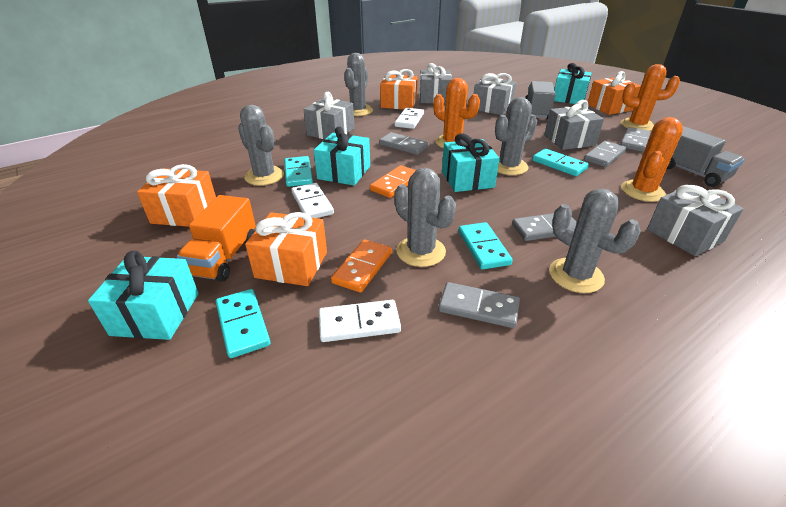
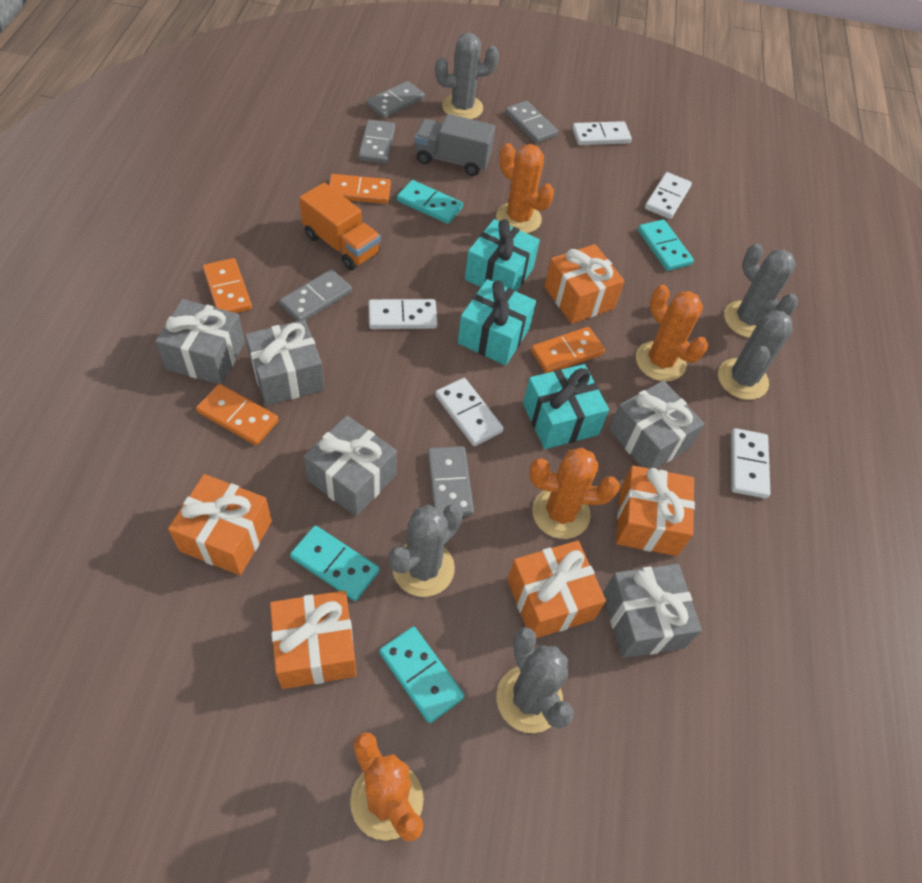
grey truck: [525,81,556,120] [667,126,744,187] = 2 -> [414,114,495,176] = 1
orange cactus: [433,78,480,148] [621,64,680,131] [621,117,683,202] = 3 -> [350,732,424,841] [496,143,554,233] [529,448,619,539] [636,285,708,382] = 4
orange domino: [331,239,392,293] [370,165,416,198] = 2 -> [196,384,279,445] [203,258,252,313] [329,174,391,204] [531,327,605,373] = 4
orange gift: [137,164,216,227] [245,212,327,286] [380,69,418,109] [588,71,641,115] = 4 -> [168,474,272,576] [270,591,357,689] [508,541,606,638] [544,244,624,324] [616,466,695,556] = 5
turquoise gift: [88,251,199,340] [314,126,370,186] [442,134,500,192] [554,63,591,104] = 4 -> [458,279,536,365] [465,219,540,292] [523,364,609,449] = 3
white domino: [291,183,334,218] [319,300,401,342] [395,108,424,129] = 3 -> [368,299,438,329] [435,378,504,446] [572,121,632,145] [645,172,692,219] [731,428,770,499] = 5

